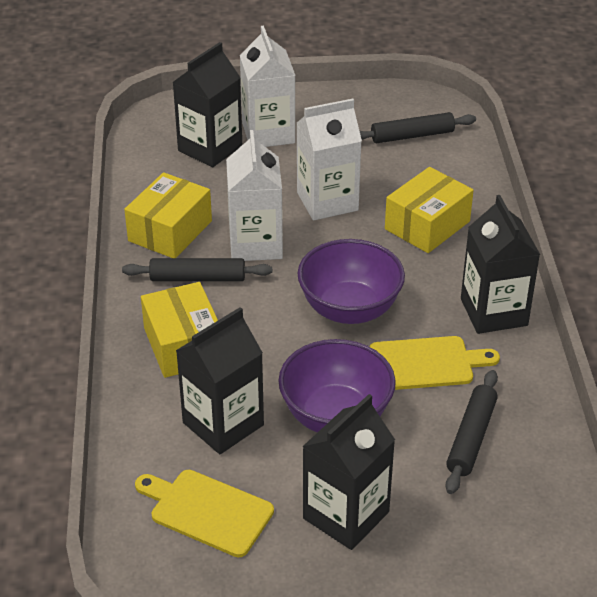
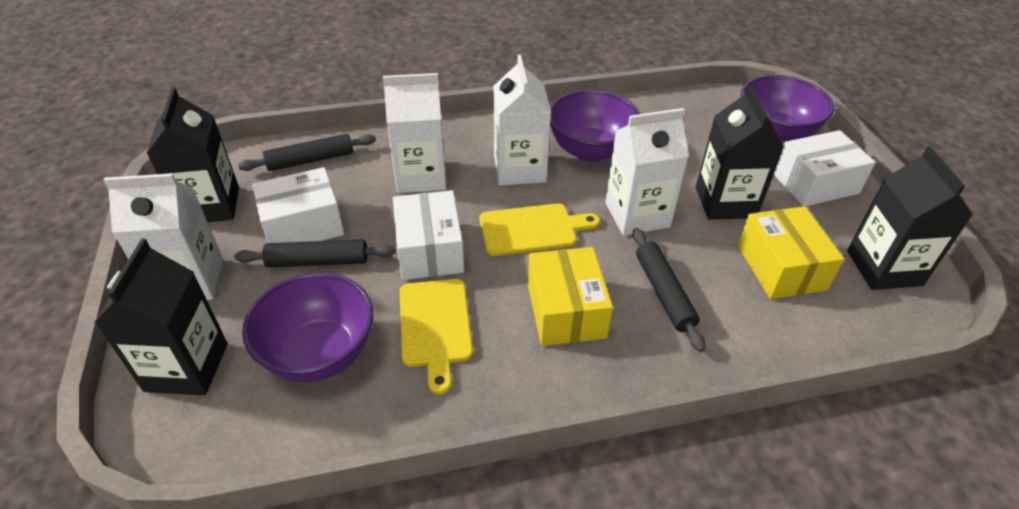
purple bowl: [278,339,396,433] [297,239,405,324] = 2 -> [242,272,373,382] [550,90,640,162] [741,75,834,144] = 3
white box: none = 0 -> [252,167,344,243] [393,190,464,280] [773,130,875,206] = 3
white carton: [226,130,283,261] [240,26,295,147] [297,99,362,220] = 3 -> [104,173,223,300] [383,73,446,193] [493,55,551,186] [605,108,689,236] = 4
yellow box: [124,172,212,258] [141,282,218,378] [385,167,474,253] = 3 -> [528,247,613,346] [738,206,844,299] = 2

